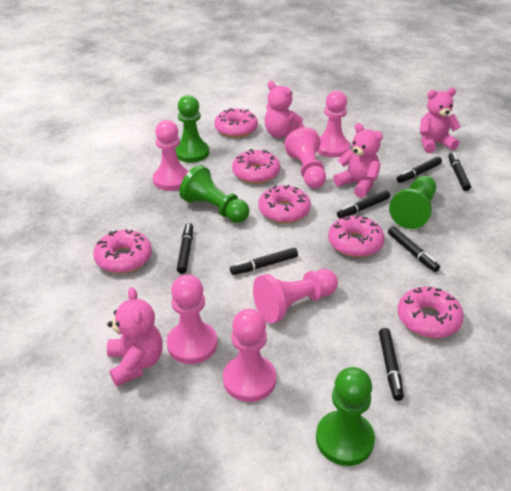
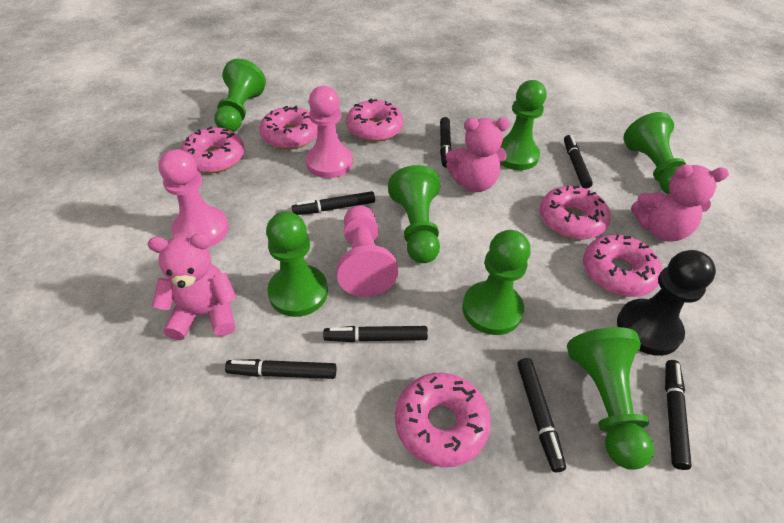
black pawn: none = 0 -> [617,250,716,356] = 1
green pawn: [175,95,209,163] [179,165,250,223] [316,367,375,466] [389,176,436,229] = 4 -> [214,59,266,132] [266,211,328,317] [388,165,440,263] [462,230,531,335] [500,80,546,170] [567,327,654,470] [624,112,686,194] = 7
pink pawn: [153,120,189,191] [167,274,218,364] [223,309,276,402] [253,269,338,323] [284,127,326,188] [317,91,350,157] = 6 -> [158,149,229,248] [306,86,353,178] [337,205,398,297] = 3
pink teddy bear: [107,287,163,386] [265,81,304,138] [333,123,383,198] [420,88,461,153] = 4 -> [148,234,237,340] [446,118,510,192] [631,164,729,242] = 3

